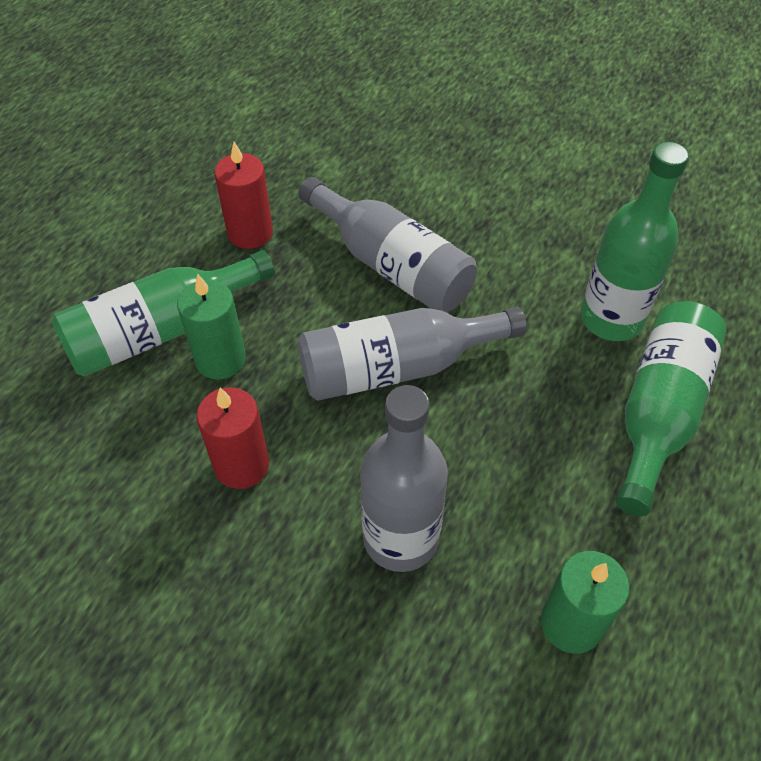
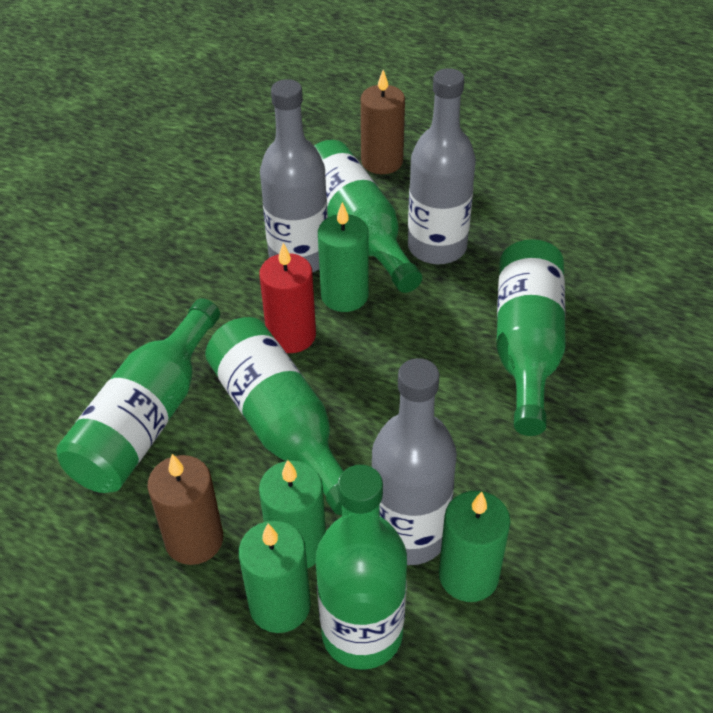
brown candle: none = 0 -> [148,454,223,565] [361,70,405,174] = 2
green bottle: [51,250,275,377] [580,142,689,341] [616,302,727,516] = 3 -> [56,298,220,493] [205,317,343,515] [314,140,422,293] [315,465,407,670] [496,239,566,436] = 5
green candle: [177,274,246,380] [541,551,630,654] = 2 -> [239,521,311,633] [259,460,326,568] [318,202,369,312] [439,491,511,602] = 4
red candle: [196,387,269,489] [214,142,273,249] = 2 -> [259,243,316,353] = 1

